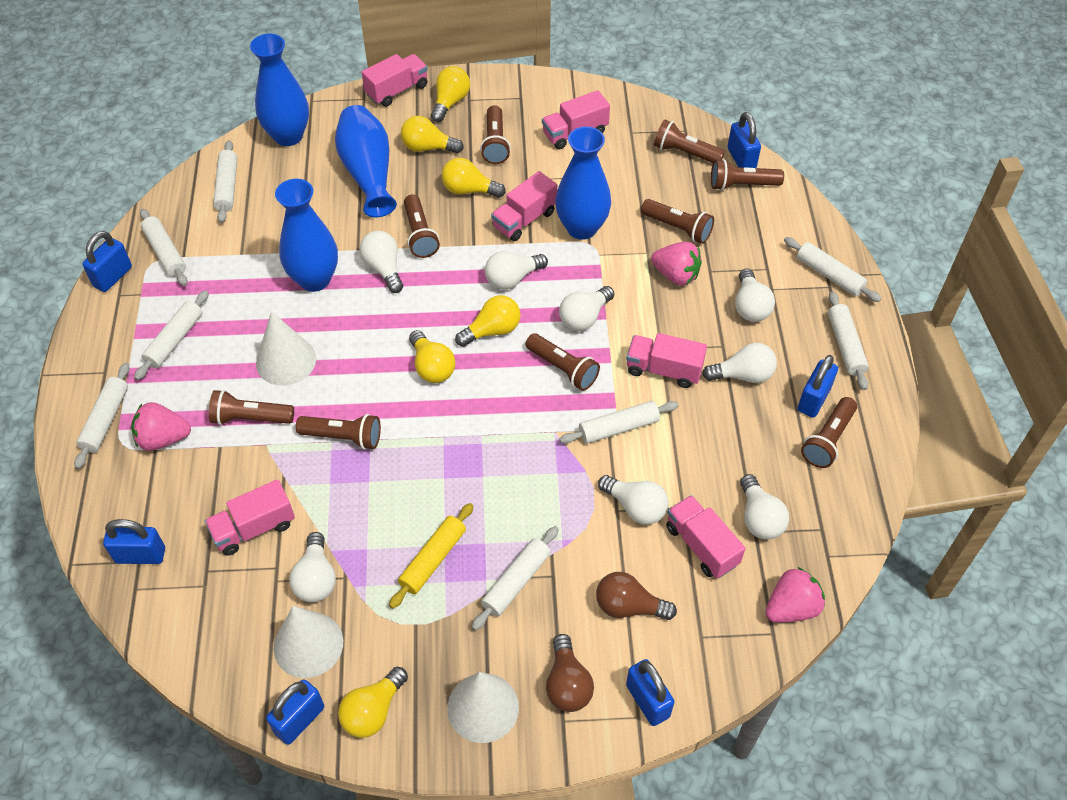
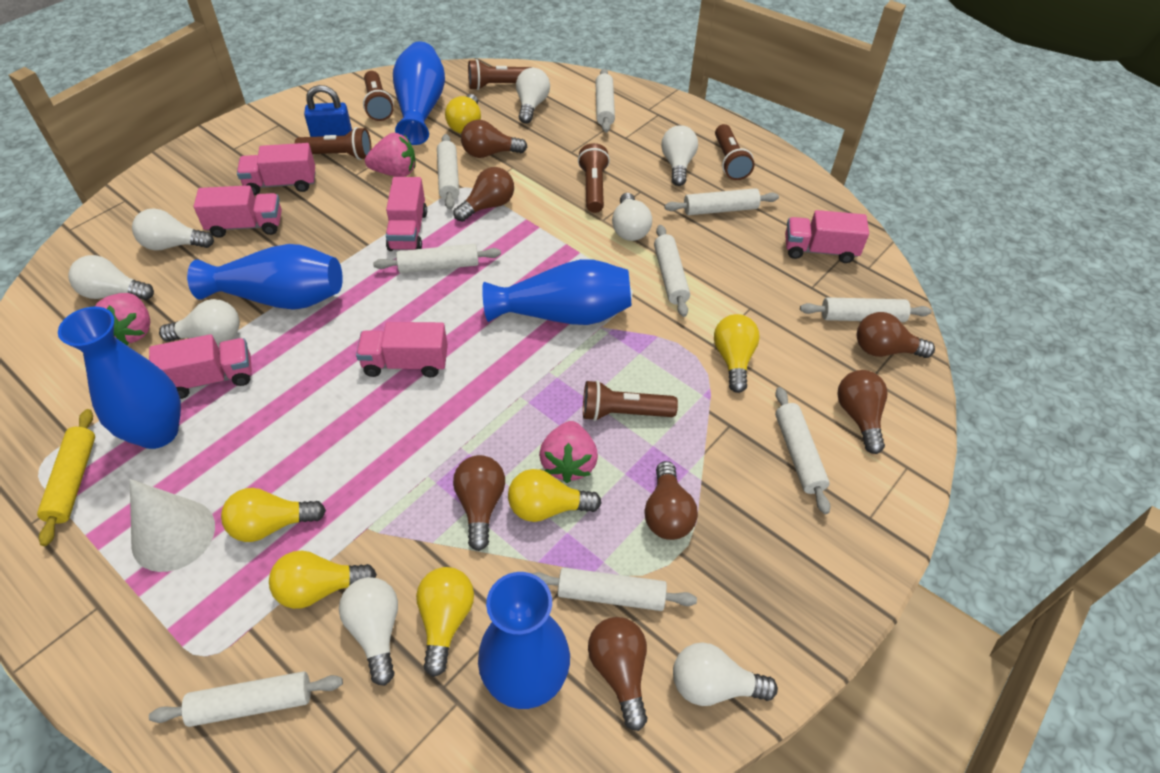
blue padlock: [82,231,132,292] [103,519,165,564] [266,679,324,745] [626,659,675,726] [727,112,761,168] [798,355,838,417] = 6 -> [304,85,352,137] = 1
blue vase: [250,34,309,146] [275,179,338,292] [335,105,397,218] [555,126,611,240] = 4 -> [58,307,181,449] [187,244,343,310] [393,42,445,145] [478,572,570,709] [482,259,632,325] = 5
brown flashlight: [209,390,294,425] [296,414,381,450] [404,195,440,258] [480,105,511,164] [526,333,600,391] [641,199,714,244] [654,119,725,163] [711,159,784,191] [801,397,857,468] = 9 -> [295,127,371,160] [363,71,394,121] [468,59,533,90] [578,143,610,213] [583,380,678,421] [715,124,755,180] = 6
brown light bulb: [546,634,594,712] [596,572,677,620] = 2 -> [453,455,505,551] [454,167,514,222] [461,120,527,158] [588,617,647,731] [644,461,698,540] [837,370,887,454] [857,312,935,358] = 7
white cone: [256,311,316,386] [274,606,343,678] [447,672,519,743] = 3 -> [130,479,215,572] = 1
white rolling pin: [74,363,130,469] [134,290,209,380] [140,209,188,286] [213,140,237,223] [472,526,559,630] [559,401,678,444] [784,237,881,302] [828,291,869,390] = 8 -> [149,671,343,727] [373,244,501,273] [437,134,459,209] [532,567,697,611] [595,69,615,132] [654,225,690,317] [664,188,779,215] [775,387,830,514] [800,297,932,322] = 9

